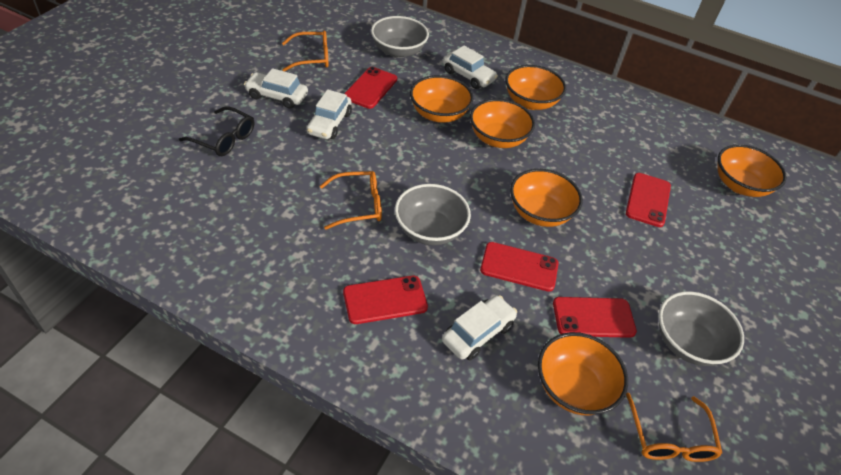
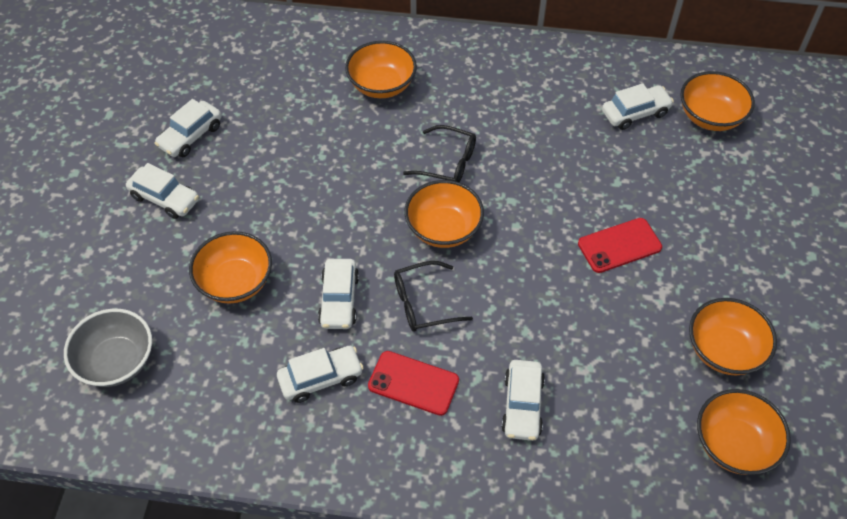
black glasses: [179,107,254,156] = 1 -> [394,261,473,332] [403,125,476,183] = 2
grey bowl: [371,16,429,58] [395,184,471,245] [659,291,744,366] = 3 -> [64,309,152,387] = 1
orange glasses: [282,31,328,72] [320,171,382,230] [626,393,722,462] = 3 -> none = 0
red phone: [343,276,428,324] [344,67,397,109] [480,242,559,292] [553,297,637,338] [626,173,671,227] = 5 -> [368,351,459,416] [578,218,662,273] = 2
white car: [244,68,308,109] [307,89,352,139] [442,295,517,360] [443,46,498,89] = 4 -> [126,163,199,219] [154,99,221,157] [277,346,364,403] [318,259,359,329] [501,360,545,441] [602,83,674,130] = 6

